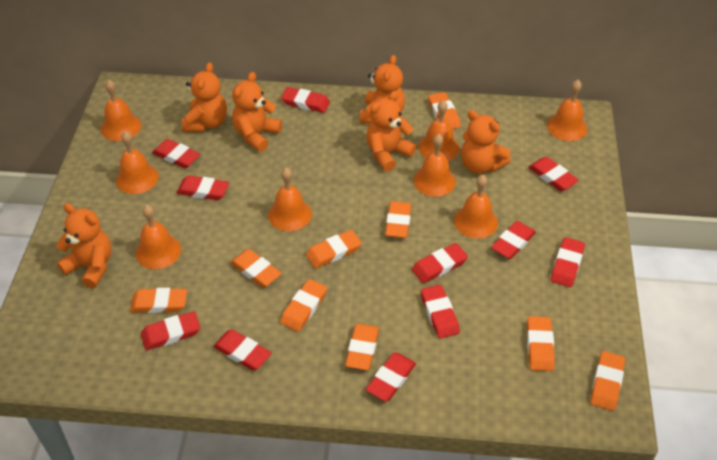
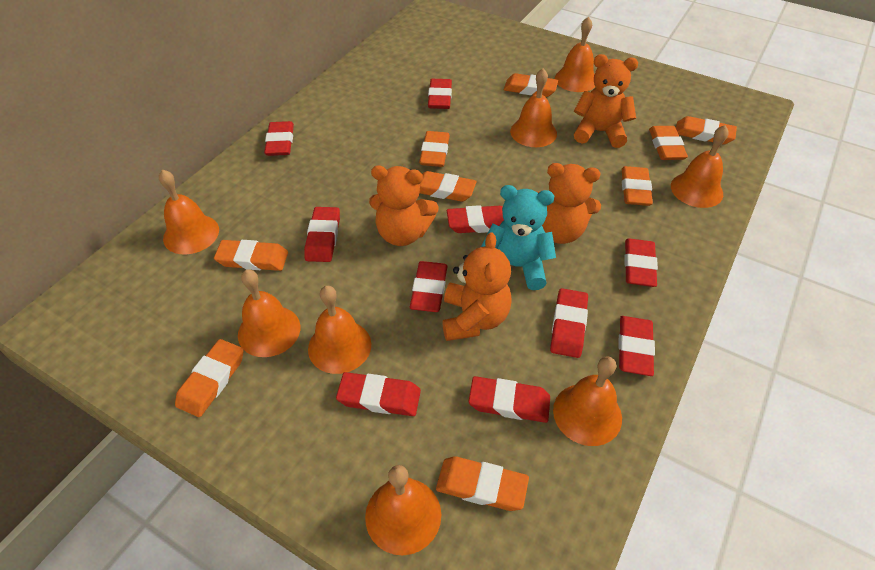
orange teddy bear: [56,203,112,288] [182,62,227,132] [232,72,282,152] [360,55,405,124] [366,91,416,172] [461,110,511,174] = 6 -> [369,165,439,246] [442,232,512,341] [537,163,601,244] [574,54,638,148] = 4
red eraser: [141,311,200,350] [152,139,201,168] [177,175,229,200] [213,329,272,370] [281,87,330,113] [366,353,416,401] [412,243,468,283] [421,285,460,339] [491,221,536,259] [528,157,579,191] [551,237,585,287] = 11 -> [264,121,294,156] [304,207,340,262] [336,372,421,416] [410,261,447,312] [428,79,452,109] [447,205,504,233] [468,376,550,423] [550,288,588,358] [618,316,655,376] [624,238,658,287] = 10
turquoise teddy bear: none = 0 -> [481,185,556,290] = 1

